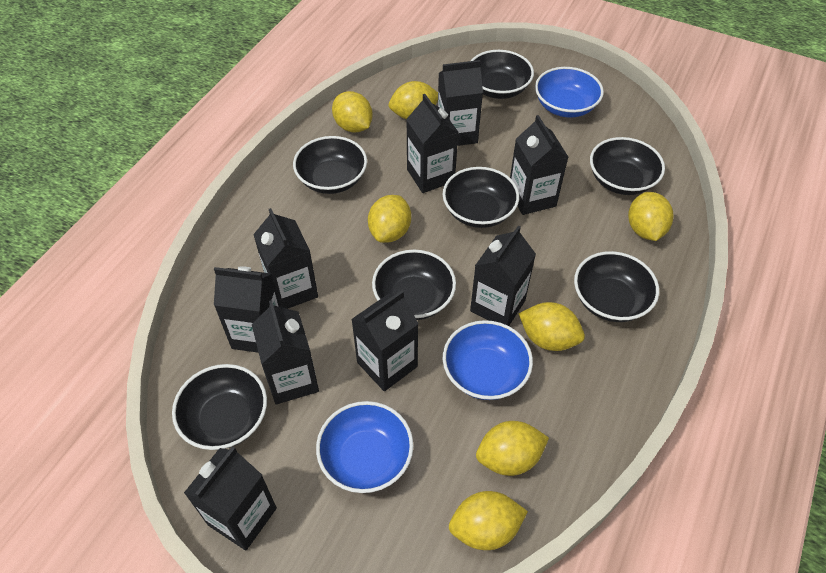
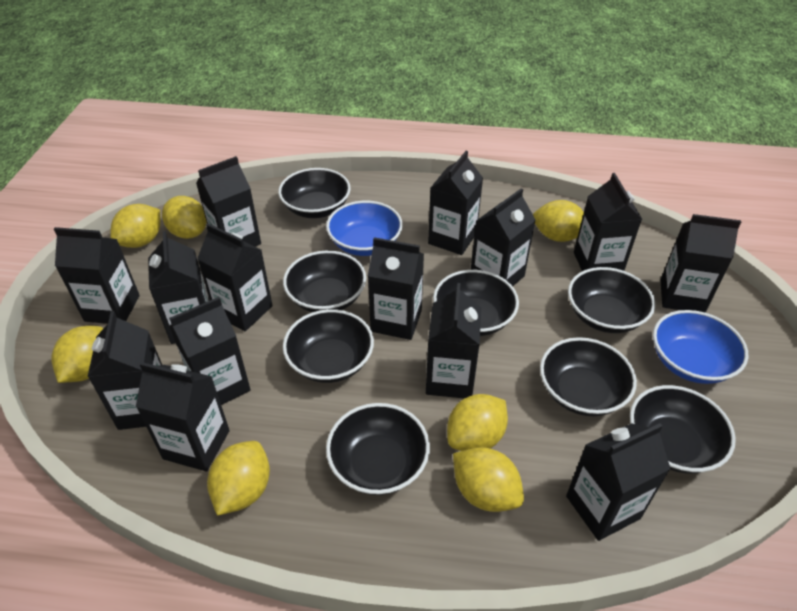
black bowl: [172,364,267,450] [293,136,367,194] [372,250,456,320] [443,167,519,228] [471,50,534,99] [574,251,659,322] [590,137,665,195] = 7 -> [278,168,351,218] [283,250,366,312] [283,309,374,383] [326,403,430,495] [433,270,519,336] [540,337,637,416] [568,267,655,333] [630,385,736,474] = 8
black carton: [184,446,277,550] [214,266,280,353] [252,300,319,404] [253,208,318,309] [351,290,419,392] [406,94,458,193] [438,60,483,146] [470,226,536,326] [510,115,568,215] = 9 -> [54,227,140,324] [87,311,162,430] [136,362,230,471] [148,231,210,344] [169,297,251,405] [196,156,261,247] [197,223,273,331] [368,237,424,340] [426,283,481,398] [428,151,483,255] [471,188,536,286] [566,423,671,541] [574,173,642,271] [660,214,741,313] = 14
blue bowl: [316,401,413,493] [442,320,533,400] [535,67,604,118] = 3 -> [326,201,403,256] [653,310,748,384] = 2

